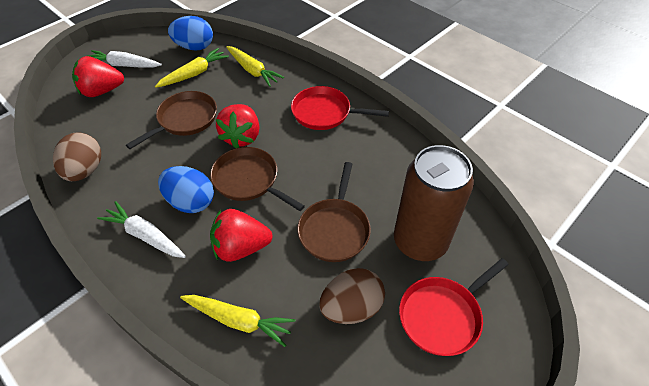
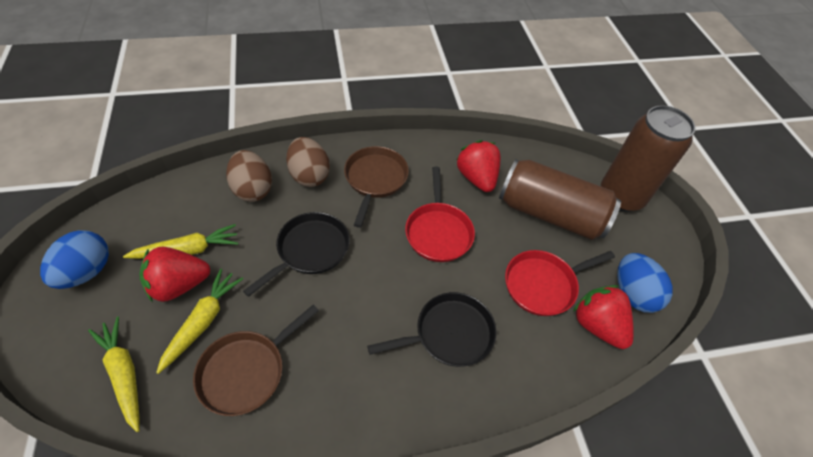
black pan: none = 0 -> [243,212,350,297] [367,292,497,367] = 2
brown can: [394,145,474,261] = 1 -> [499,159,621,240] [601,105,696,212] = 2
brown pan: [126,91,217,149] [210,147,305,211] [297,162,371,262] = 3 -> [193,305,319,416] [344,146,409,228] = 2
white carrot: [87,50,162,68] [97,201,186,258] = 2 -> none = 0

